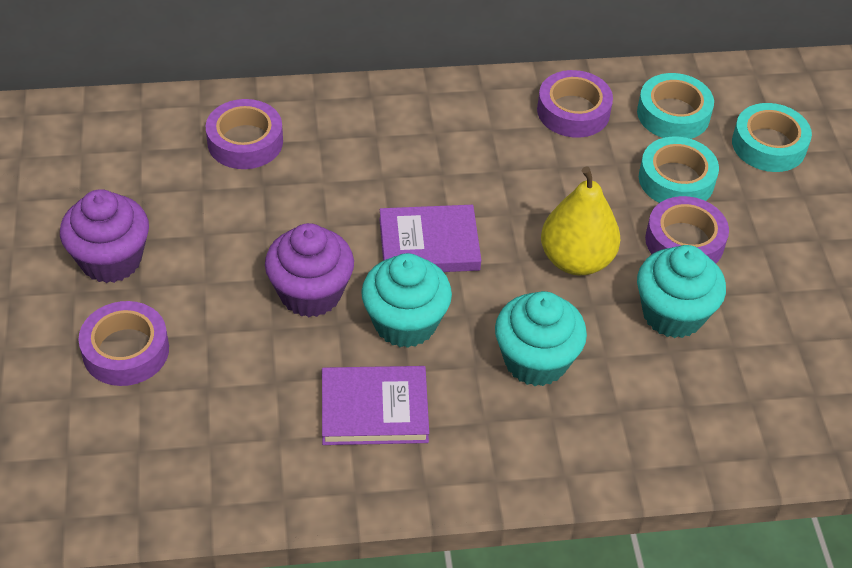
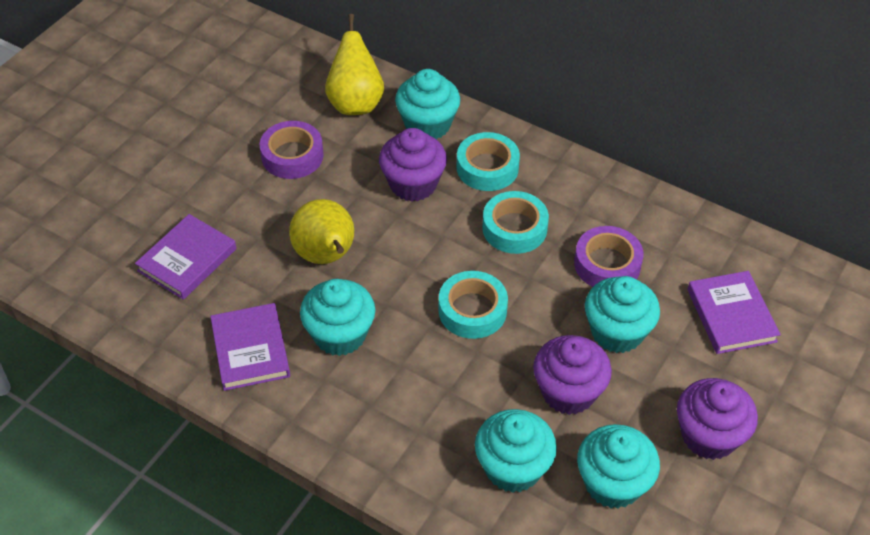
purple book: [322,366,429,445] [379,205,481,272] = 2 -> [135,214,236,300] [210,303,290,391] [687,271,781,354] = 3
purple cupcake: [60,189,149,283] [265,223,354,317] = 2 -> [379,128,447,201] [533,335,612,415] [677,378,758,460] = 3
purple tape: [79,301,169,386] [206,99,283,169] [537,70,613,138] [645,196,729,263] = 4 -> [260,121,324,179] [574,226,644,287] = 2
turquoise cupcake: [361,253,452,348] [495,291,587,386] [637,245,726,338] = 3 -> [300,279,376,356] [395,69,460,140] [475,409,557,493] [577,424,660,509] [585,276,660,353] = 5
yellow pear: [541,166,620,275] = 1 -> [289,199,354,264] [325,14,384,115] = 2

